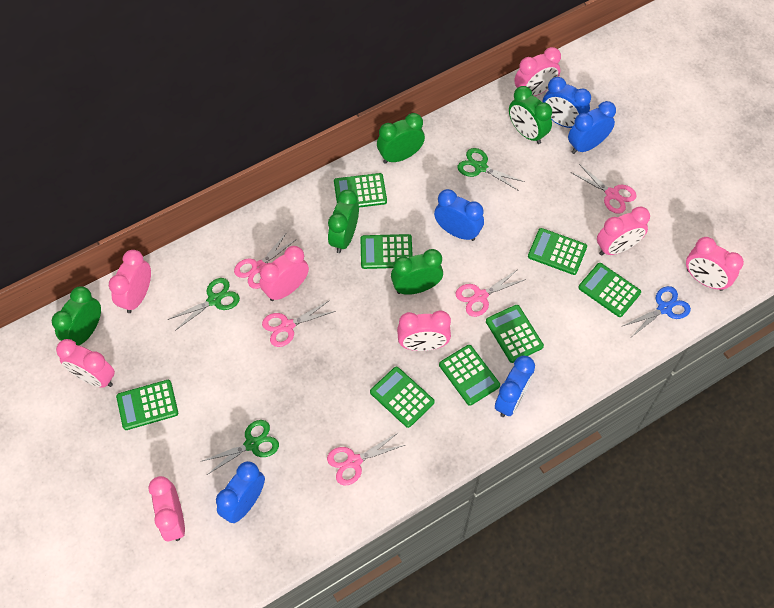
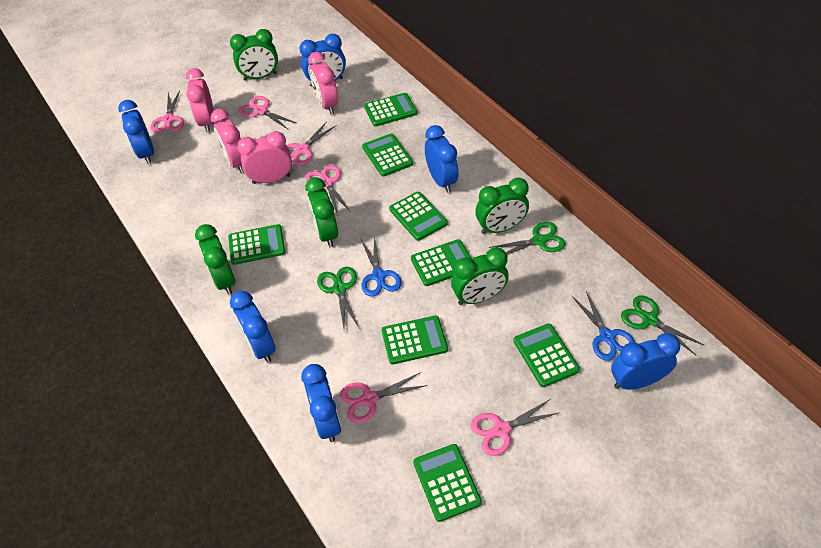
blue clock: [216,461,265,523] [434,189,484,241] [495,356,535,417] [543,77,591,128] [568,101,616,154] = 5 -> [118,100,154,164] [230,291,275,363] [299,34,346,87] [301,364,341,442] [425,125,458,193] [611,333,680,390] = 6
blue scissors: [623,286,691,336] = 1 -> [360,235,401,296] [572,291,635,361] = 2
pink clock: [56,339,115,388] [109,250,151,313] [148,476,185,542] [260,246,309,301] [397,311,451,351] [514,47,561,96] [597,207,650,256] [686,237,744,291] = 8 -> [186,68,214,132] [211,109,243,173] [237,131,292,184] [308,52,338,115] = 4
pink scissors: [234,232,297,289] [262,300,336,347] [327,432,405,486] [456,269,526,317] [571,164,637,214] = 5 -> [150,90,184,133] [239,96,296,129] [286,121,335,166] [306,165,351,216] [340,372,427,423] [471,399,558,456] = 6

